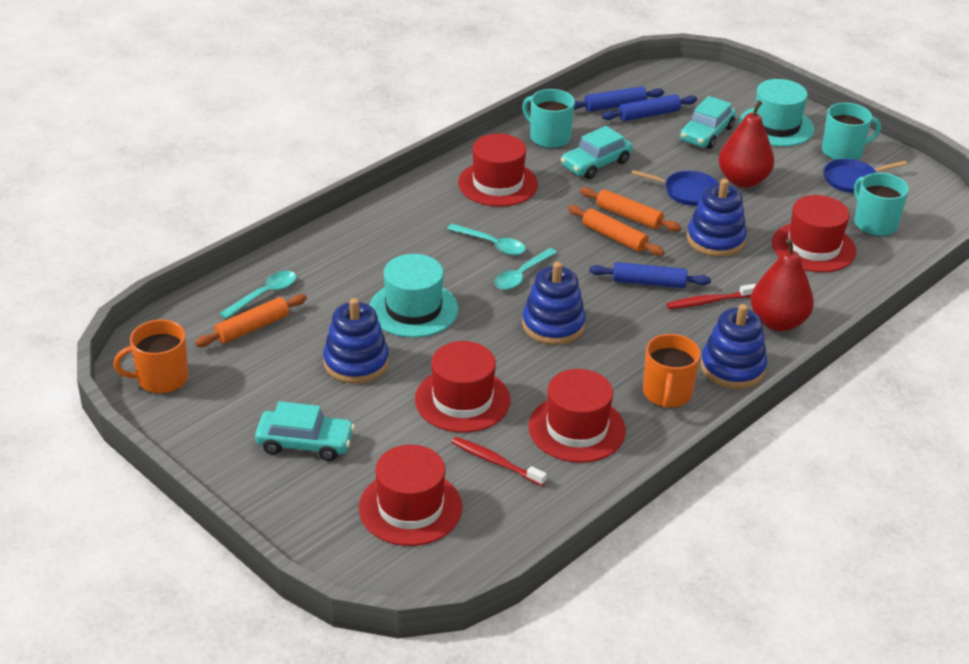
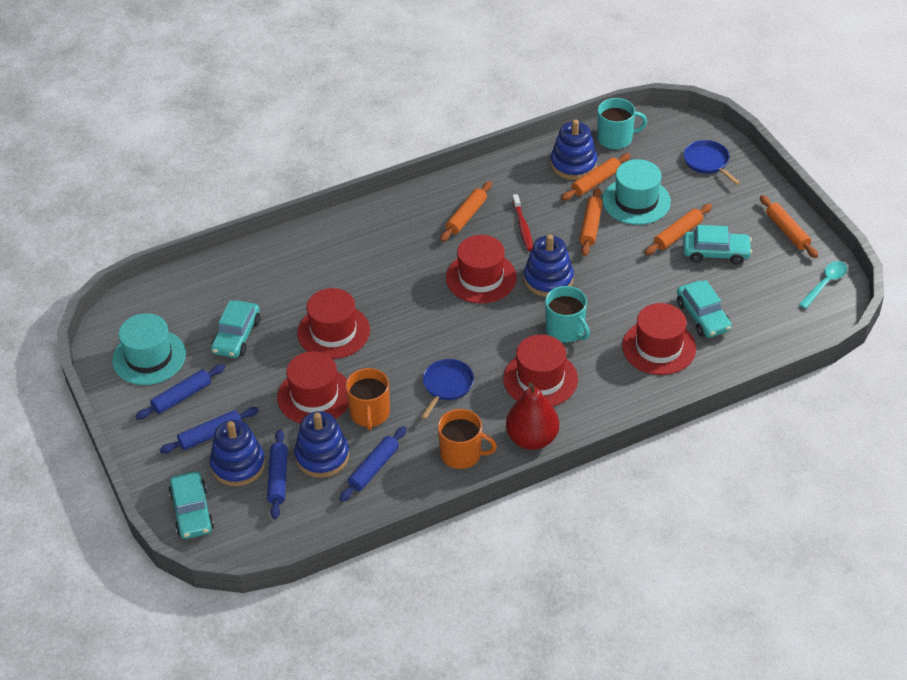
blue rolling pin: [574,87,664,112] [589,262,711,288] [602,94,697,121] = 3 -> [135,364,225,420] [159,407,259,454] [267,429,288,519] [339,426,407,502] = 4
orange rolling pin: [195,294,307,347] [568,205,664,256] [580,187,681,232] = 3 -> [440,181,492,242] [561,153,631,200] [580,187,603,256] [645,204,712,255] [760,195,818,258] = 5
red pear: [719,100,774,188] [751,238,814,331] = 2 -> [506,382,559,450] = 1
red toothbrush: [452,437,547,486] [666,284,756,309] = 2 -> [512,194,533,251] = 1
turquoise car: [255,401,355,461] [561,126,633,179] [680,96,736,149] = 3 -> [169,471,214,539] [211,300,260,358] [677,280,732,338] [683,225,752,265] = 4
turquoise mug: [522,89,575,148] [822,103,881,160] [854,173,909,236] = 3 -> [545,286,590,343] [597,98,647,150] = 2
turquoise spoon: [219,271,297,319] [447,224,526,255] [494,248,557,290] = 3 -> [798,261,847,309] = 1

